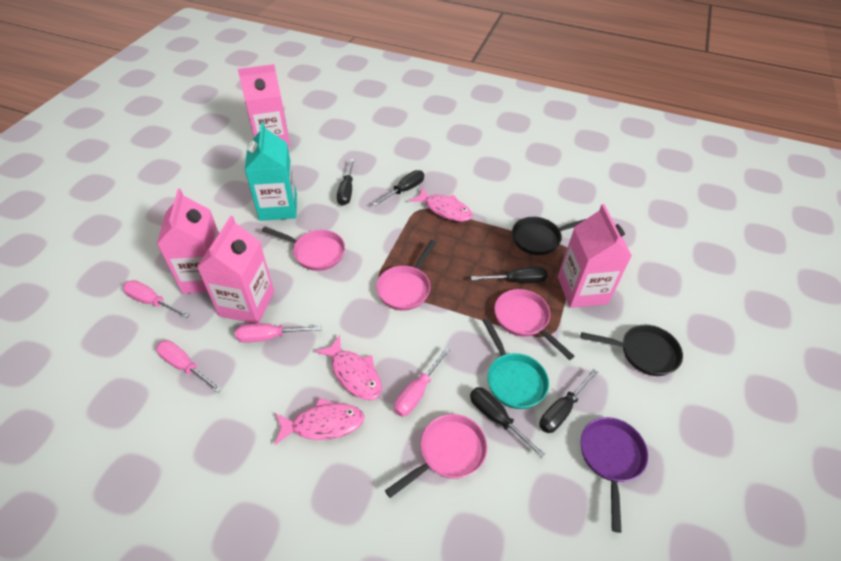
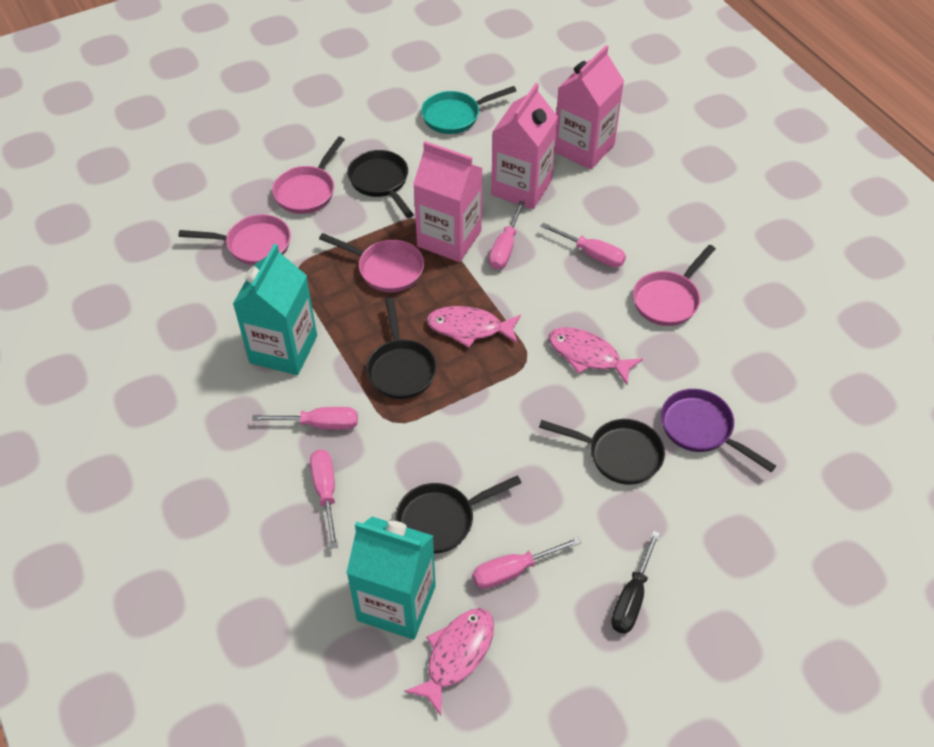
black pan: [512,217,586,255] [581,325,683,376] = 2 -> [347,150,414,218] [366,298,437,399] [396,475,521,554] [539,419,665,485] = 4
black screwdriver: [337,159,355,206] [373,170,424,206] [470,387,546,458] [471,266,548,283] [539,369,598,433] = 5 -> [611,531,660,634] = 1
pink carton: [157,189,219,294] [197,216,274,324] [238,64,290,147] [558,204,632,308] = 4 -> [413,141,483,262] [491,83,558,209] [555,45,624,170] = 3
pink screwdriver: [123,280,190,318] [156,340,222,393] [235,323,322,343] [394,347,450,417] = 4 -> [252,407,358,430] [310,449,338,549] [473,537,581,589] [489,201,525,270] [540,223,626,267] = 5
turquoise carton: [245,122,297,221] = 1 -> [233,244,317,375] [346,517,436,640] = 2

